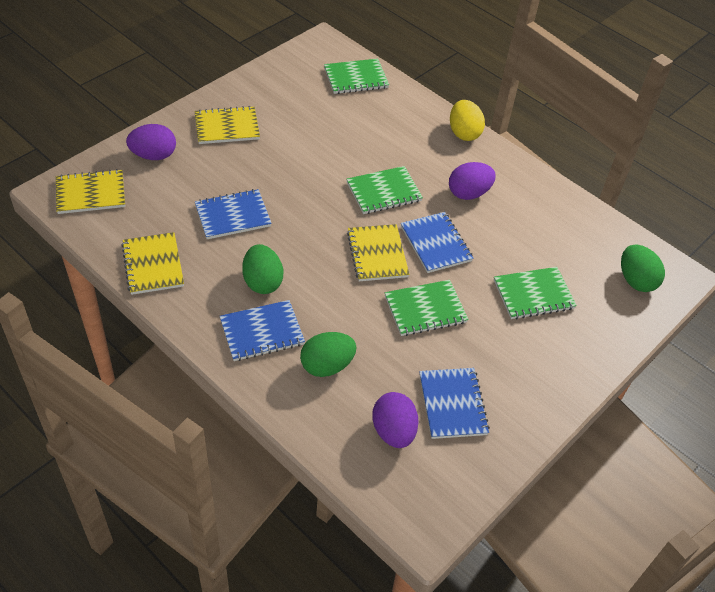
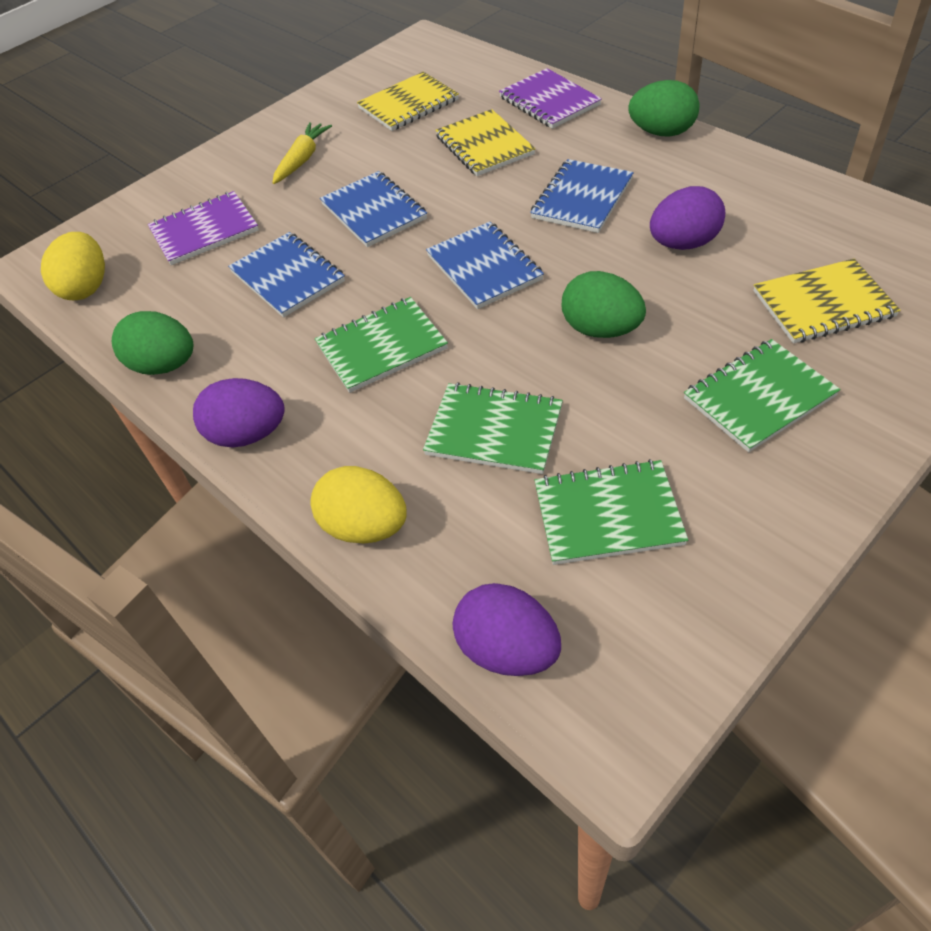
purple notebook: none = 0 -> [148,191,259,265] [499,68,602,129] = 2
yellow carrot: none = 0 -> [272,122,332,184] = 1
yellow egg: [450,100,485,141] = 1 -> [41,232,105,300] [311,466,407,544] = 2
yellow notebook: [56,169,125,214] [121,232,184,295] [194,106,260,144] [347,224,409,281] = 4 -> [357,72,459,131] [435,109,535,176] [753,259,901,343] = 3

